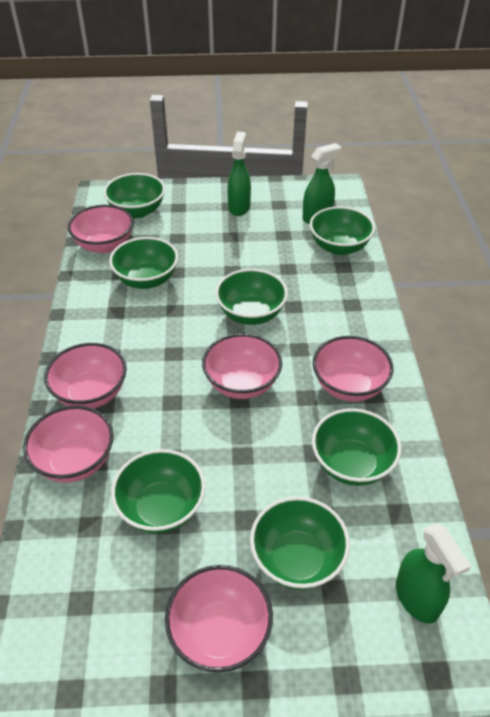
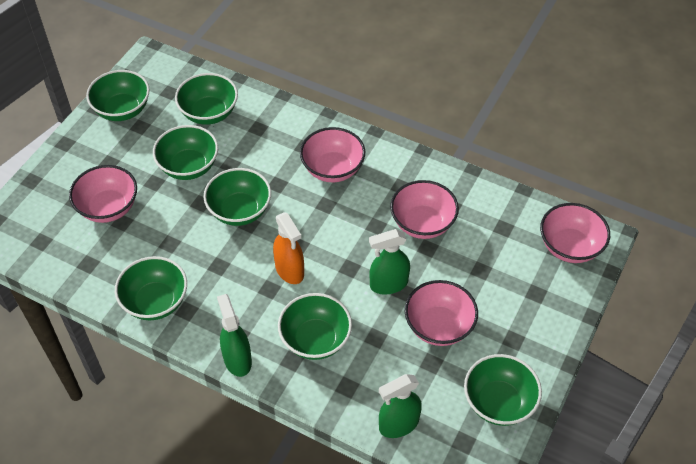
orange spray bottle: none = 0 -> [273,212,304,284] = 1
pink bowl: [23,406,114,483] [44,343,127,409] [68,205,133,253] [165,565,273,672] [202,334,282,399] [313,336,393,402] = 6 -> [69,165,137,223] [300,127,365,182] [390,180,459,239] [405,280,478,346] [540,203,610,263] = 5

